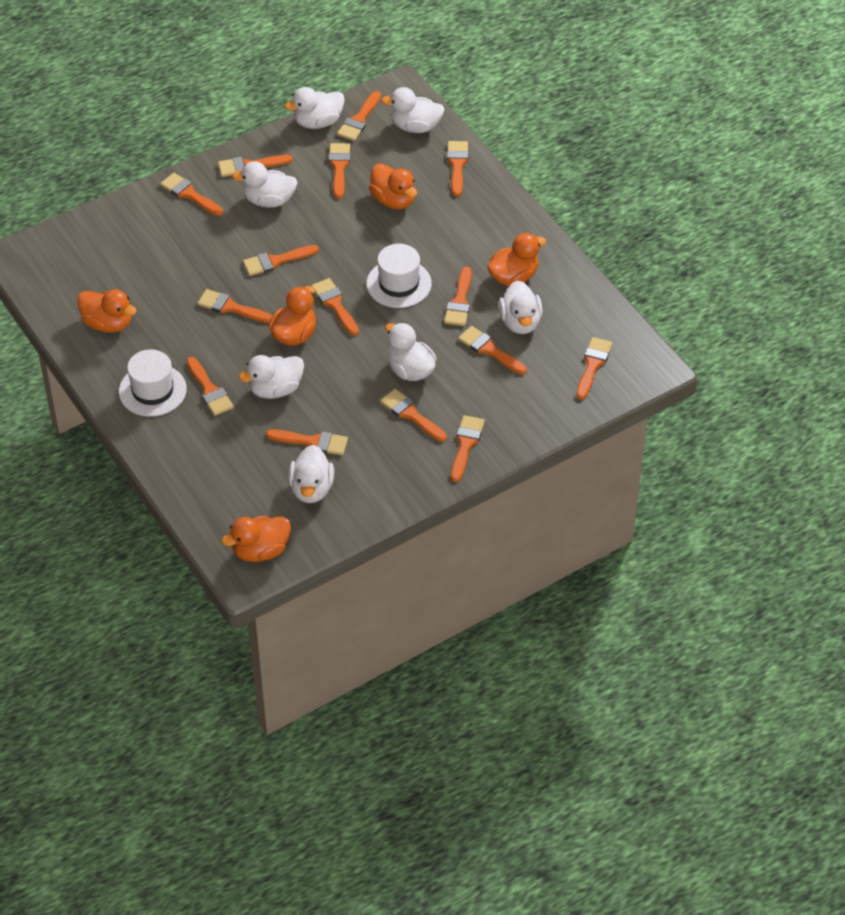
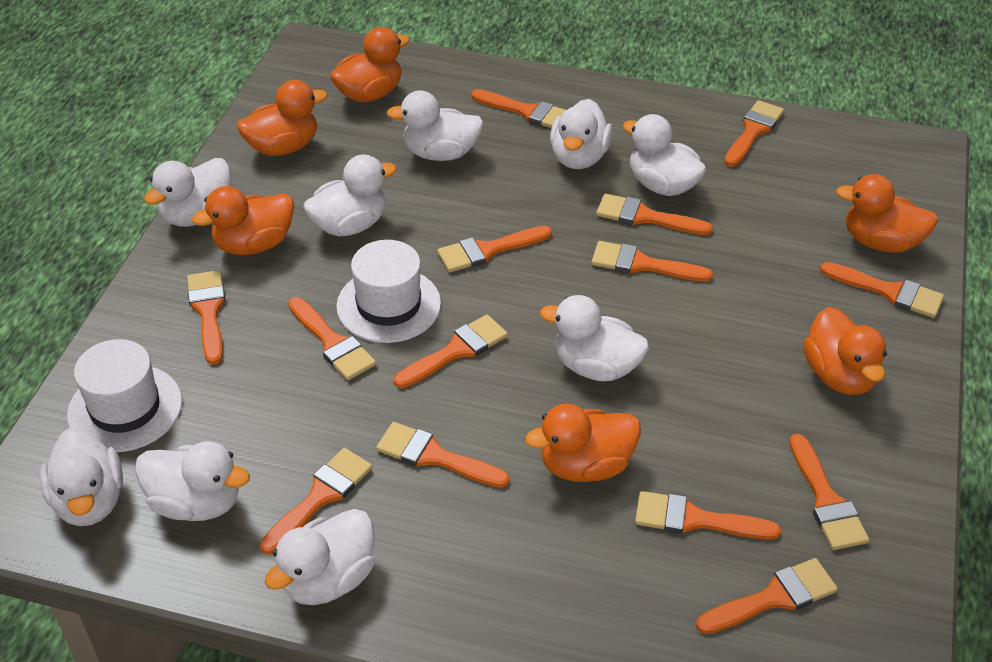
orange brush: [160,173,223,216] [186,357,234,416] [197,289,272,323] [218,155,293,177] [243,245,319,276] [266,429,348,455] [311,278,359,336] [329,143,350,199] [337,91,381,141] [380,389,447,442] [444,267,472,326] [447,141,468,196] [451,415,485,482] [458,326,527,375] [576,337,613,400] = 15 -> [187,270,225,365] [260,448,372,555] [288,297,376,380] [376,422,510,488] [394,314,508,388] [437,226,552,272] [471,89,566,128] [591,241,713,282] [596,194,713,235] [635,491,781,540] [696,558,838,634] [724,100,784,167] [789,434,869,550] [820,262,944,318] = 14
orange duck: [77,289,137,333] [221,516,291,562] [268,286,316,346] [369,163,417,209] [487,233,546,286] = 5 -> [192,186,294,255] [237,80,328,156] [330,27,410,102] [525,404,641,482] [803,307,887,395] [836,174,938,253] = 6
white duck: [232,161,298,208] [239,355,304,399] [285,87,345,129] [288,445,334,503] [381,87,445,133] [385,323,437,381] [499,280,543,334] = 7 -> [40,427,123,526] [135,441,250,521] [144,158,232,227] [265,509,375,605] [303,154,397,237] [386,90,483,161] [540,295,649,381] [550,99,613,169] [623,114,707,196] = 9

